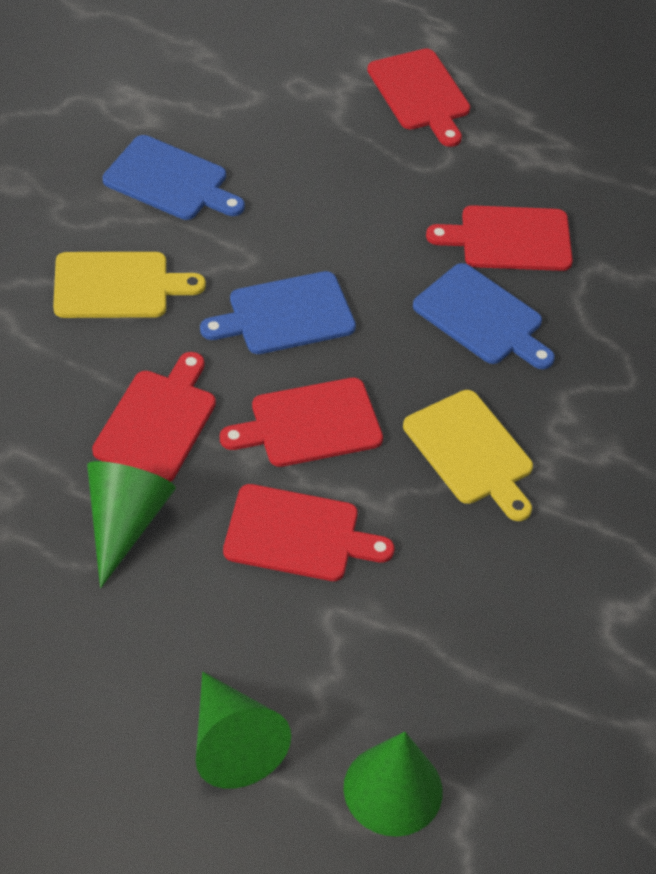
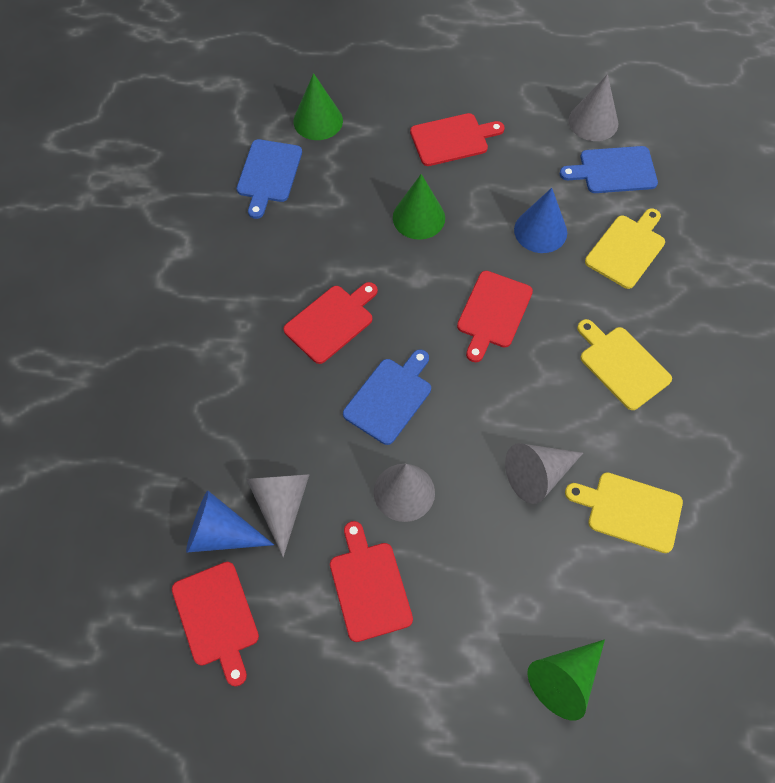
blue cone: none = 0 -> [186,491,274,553] [514,188,567,253] = 2
grey cone: none = 0 -> [246,474,310,557] [374,464,435,522] [505,443,583,504] [569,74,618,141] = 4
yellow cutting board: [53,252,206,318] [403,390,533,521] = 2 -> [565,472,683,553] [577,319,672,410] [585,208,665,289] = 3

